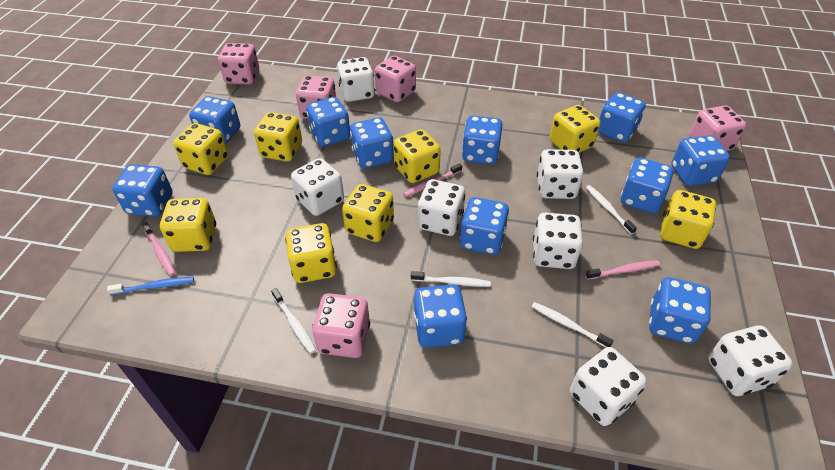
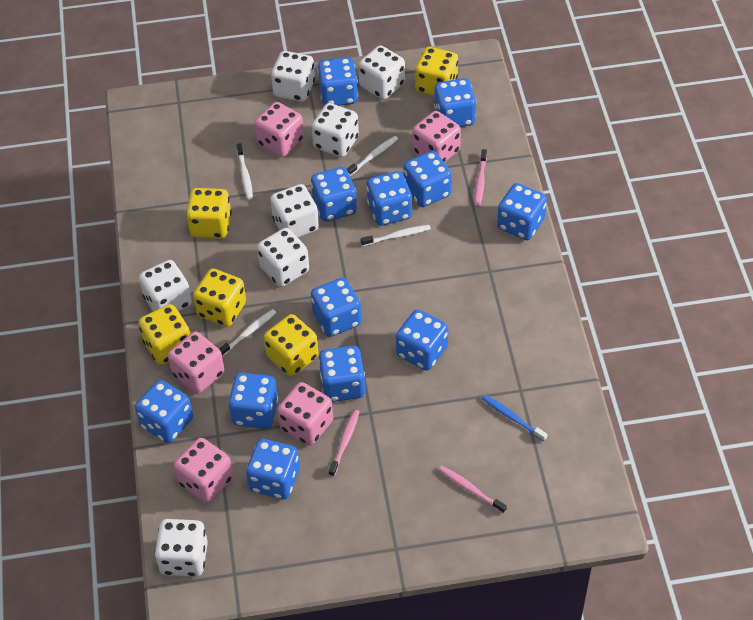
blue dice: [112,164,173,217] [189,96,240,144] [306,97,350,147] [350,117,394,168] [414,284,467,348] [460,197,509,255] [462,116,503,165] [598,92,646,143] [621,157,674,214] [649,277,711,344] [671,135,730,186] = 11 -> [135,380,193,443] [228,373,278,429] [246,439,300,499] [311,167,357,222] [311,278,362,337] [317,57,358,106] [319,346,365,402] [367,171,412,226] [396,309,448,371] [404,151,452,207] [434,78,477,127] [497,183,547,240] = 12
yellow dice: [160,198,216,252] [173,123,228,175] [254,112,302,162] [285,223,337,283] [342,184,394,242] [393,129,441,183] [550,105,600,153] [660,190,716,249] = 8 -> [139,304,190,365] [186,188,231,239] [193,268,246,327] [264,314,319,376] [415,47,458,96] = 5

